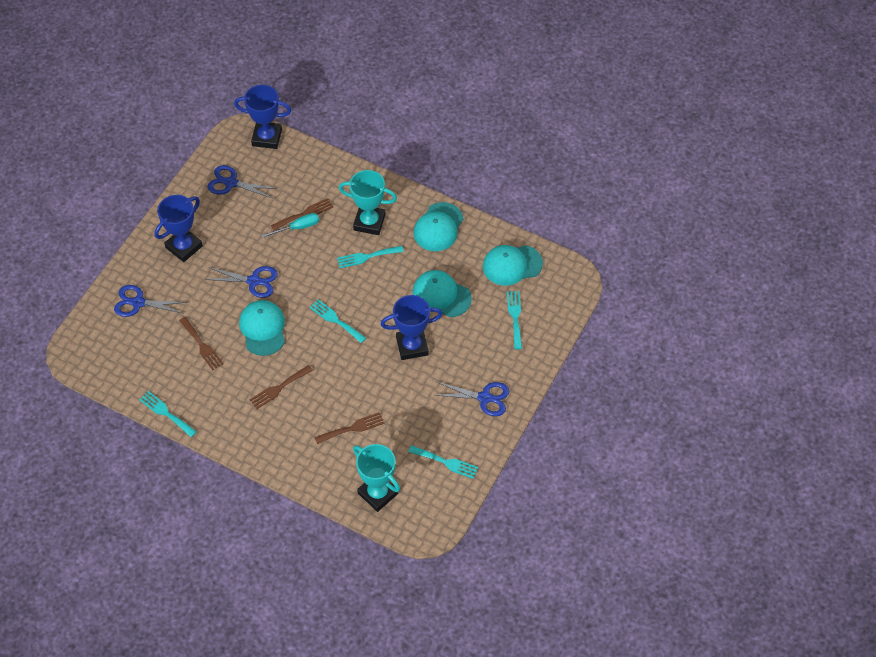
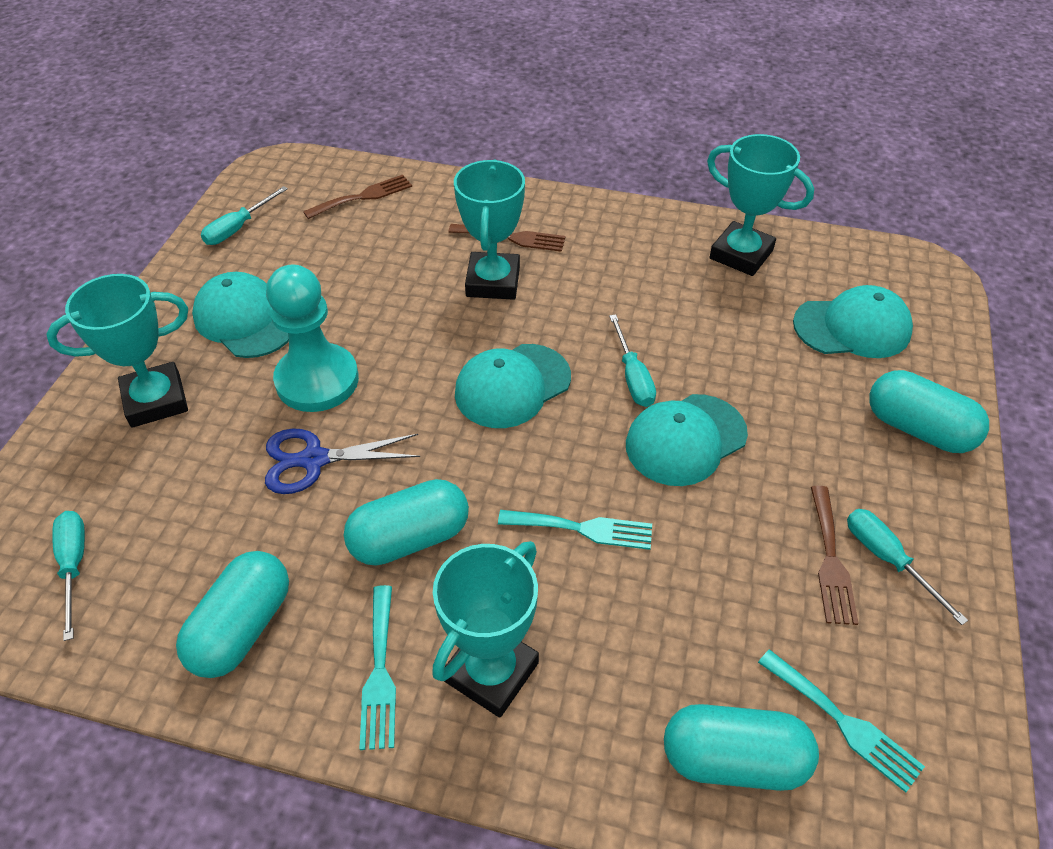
blue scissors: [114,285,187,317] [205,266,278,298] [208,165,278,198] [437,382,509,416] = 4 -> [265,429,420,494] = 1
blue trophy: [155,195,203,262] [234,85,291,149] [381,295,442,360] = 3 -> none = 0
brown fork: [179,317,224,370] [250,365,313,409] [271,198,333,231] [315,412,384,444] = 4 -> [303,175,412,219] [448,224,566,252] [811,486,859,625] = 3
turquoise capsule: none = 0 -> [176,551,289,678] [344,479,469,566] [664,704,819,791] [869,370,989,453] = 4
turquoise fork: [139,391,196,437] [309,299,366,343] [337,246,404,268] [408,445,478,479] [507,291,522,349] = 5 -> [359,585,396,750] [498,510,652,550] [758,649,925,793] = 3
turquoise pawn: none = 0 -> [266,264,359,412] = 1
turquoise screwdriver: [261,213,319,238] = 1 -> [52,511,85,641] [201,186,288,245] [609,314,656,407] [847,509,968,625] = 4
turquoise trophy: [339,170,397,235] [353,444,400,512] = 2 -> [46,274,188,428] [432,541,539,718] [454,160,525,300] [707,134,814,276] = 4

